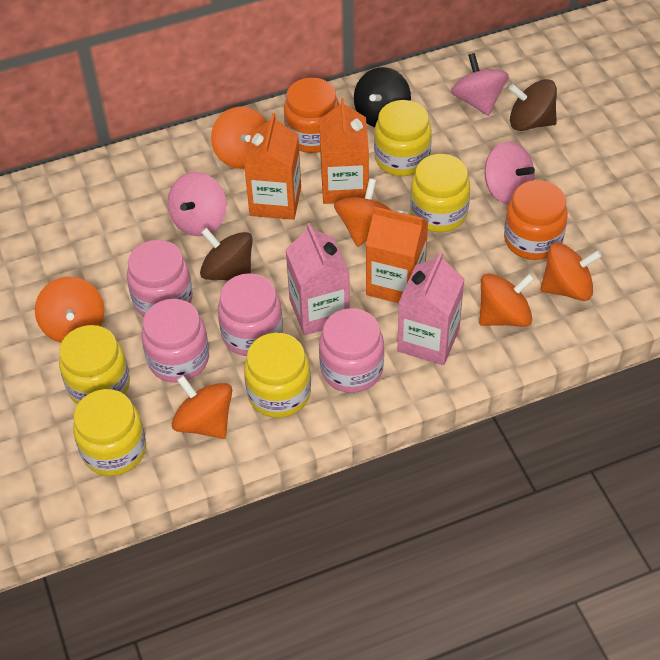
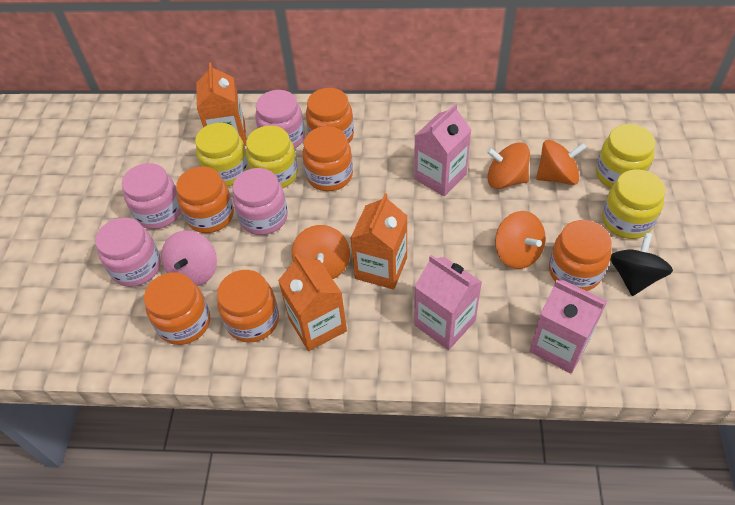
brown spinning top: [200,228,253,281] [509,79,557,131] = 2 -> none = 0
orange jar: [284,78,339,153] [504,180,568,260] = 2 -> [144,272,210,345] [176,166,234,233] [217,270,279,343] [302,126,353,191] [306,88,354,143] [549,220,612,291] = 6
orange spinning top: [35,277,104,343] [172,375,232,439] [211,107,267,169] [334,178,392,247] [479,273,535,327] [541,243,602,301] = 6 -> [292,225,350,279] [487,143,530,189] [495,211,546,269] [536,140,586,185] = 4
pink carton: [285,223,350,335] [397,252,464,365] = 2 -> [414,103,471,196] [414,255,482,350] [529,279,607,374] = 3
pink spinning top: [167,172,227,236] [451,53,509,116] [484,142,535,205] = 3 -> [161,230,217,286] = 1
yellow jar: [59,325,130,405] [73,389,146,476] [244,333,311,418] [374,100,432,176] [410,154,470,232] = 5 -> [195,123,249,187] [246,125,298,188] [596,124,655,188] [602,169,665,239] = 4

